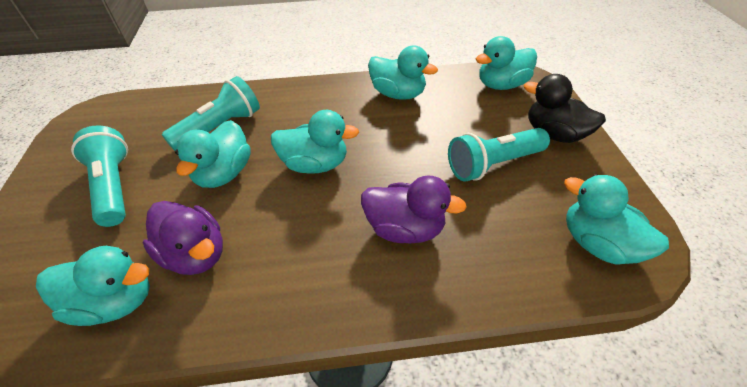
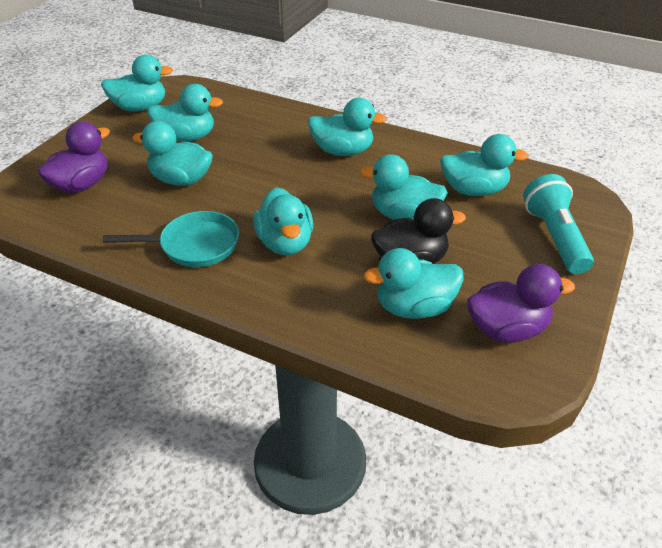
turquoise duck: [36,246,150,326] [175,120,251,188] [271,110,359,174] [368,46,438,100] [476,36,537,90] [564,174,669,265] = 6 -> [101,55,173,112] [132,121,213,186] [148,84,223,142] [253,187,313,255] [308,98,387,156] [360,154,448,220] [363,248,464,319] [440,134,529,196] = 8
turquoise flashlight: [71,125,128,227] [162,76,260,151] [448,128,550,181] = 3 -> [523,174,594,274] = 1
turquoise pan: none = 0 -> [103,211,239,267] = 1

